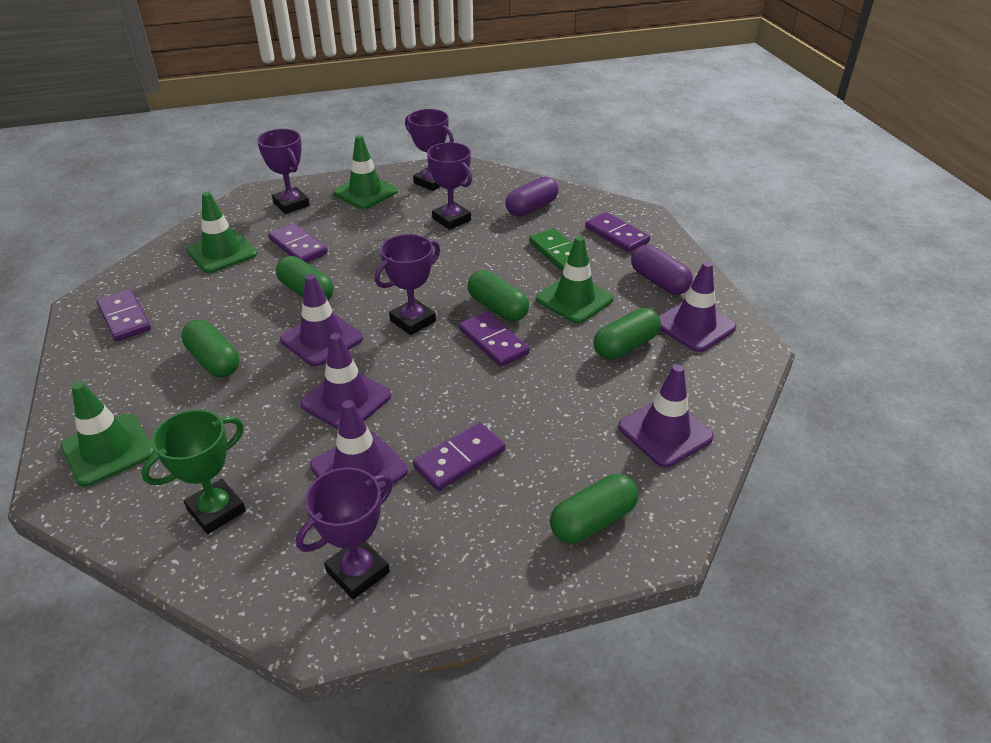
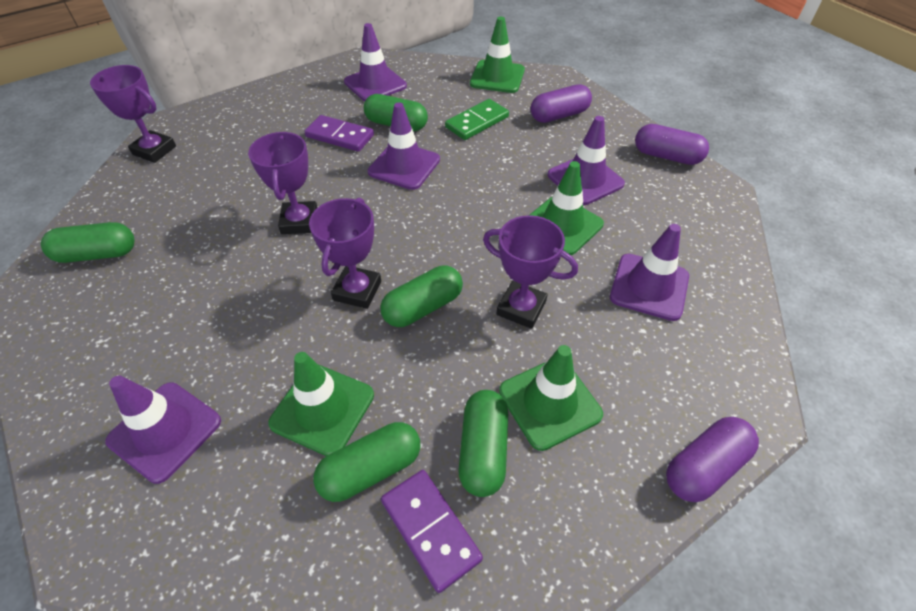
green trophy: [141,409,246,534] = 1 -> none = 0
purple capsule: [506,176,559,217] [631,245,693,295] = 2 -> [531,84,592,123] [635,124,709,165] [666,417,759,502] = 3
purple domino: [96,289,151,341] [268,223,328,263] [413,422,505,491] [459,312,530,367] [585,212,650,252] = 5 -> [304,115,374,152] [381,470,483,593] = 2
purple trophy: [257,129,310,214] [296,467,393,599] [374,234,440,335] [405,109,454,191] [427,142,472,230] = 5 -> [90,65,176,163] [248,132,318,234] [309,198,381,309] [483,215,578,329] = 4

